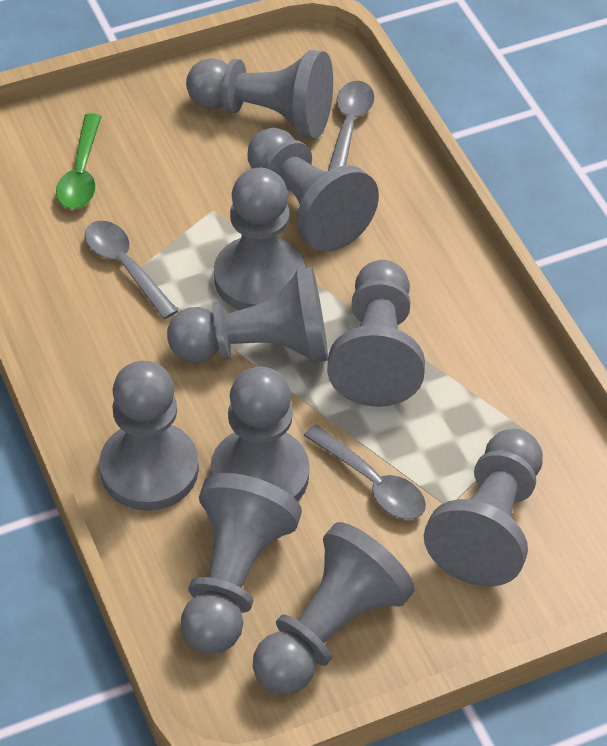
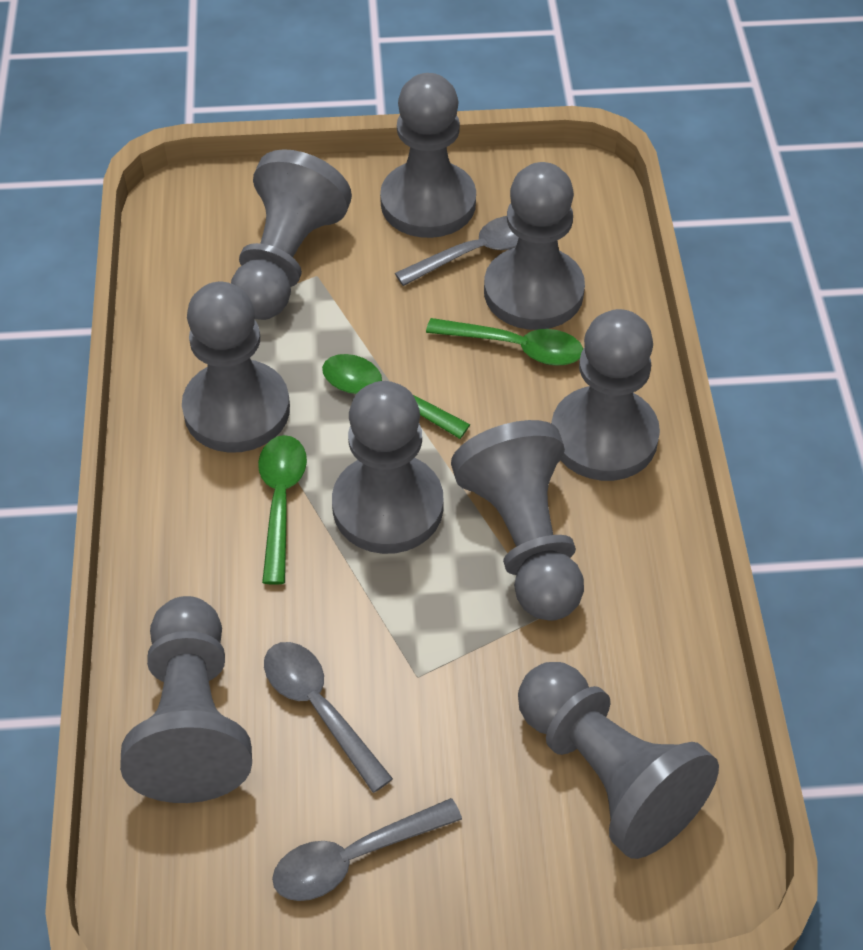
green spoon: [56,113,101,209] = 1 -> [258,435,307,585] [322,354,470,439] [426,318,583,366] = 3
grey pawn: [99,361,199,511] [167,267,328,363] [181,473,302,654] [186,50,333,139] [210,367,310,501] [214,168,305,310] [247,128,379,252] [253,522,415,695] [327,260,425,407] [424,429,543,586] = 10 -> [120,596,252,803] [182,282,290,453] [231,149,352,320] [332,381,444,554] [380,73,476,238] [451,420,584,621] [484,162,585,330] [518,662,719,859] [551,309,660,481] = 9

